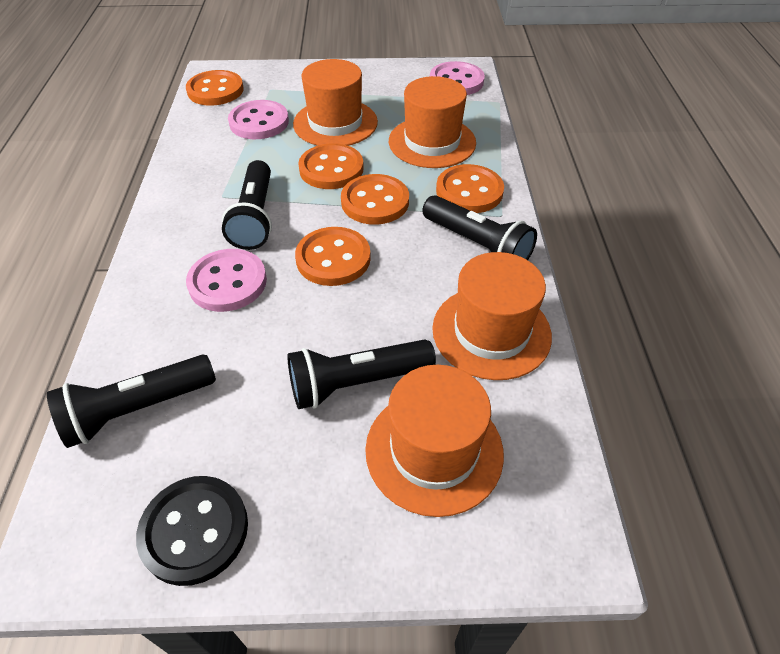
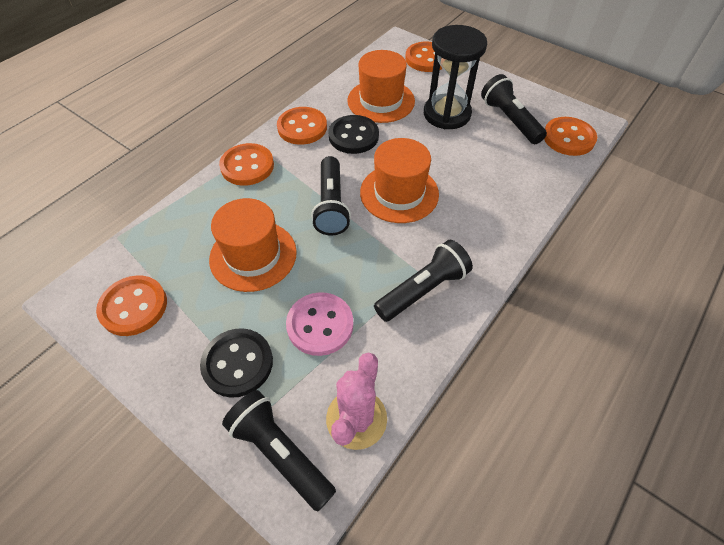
black button: [136,476,248,586] = 1 -> [200,328,273,398] [328,115,379,154] = 2
black hourglass: none = 0 -> [424,25,487,129] = 1
orange hat: [293,59,378,146] [365,365,504,517] [389,76,476,168] [432,252,552,380] = 4 -> [209,198,297,292] [347,50,415,123] [360,138,439,223] = 3
pink button: [186,249,267,312] [228,100,289,139] [430,61,485,95] = 3 -> [286,292,353,356] = 1
pink cactus: none = 0 -> [326,352,387,450] = 1

